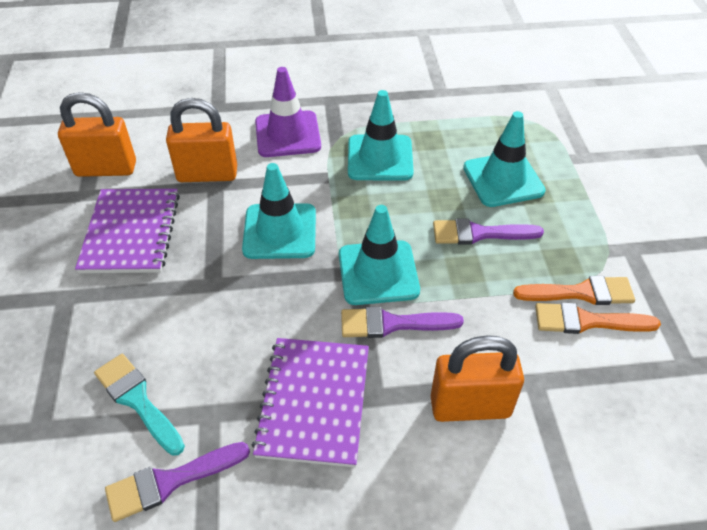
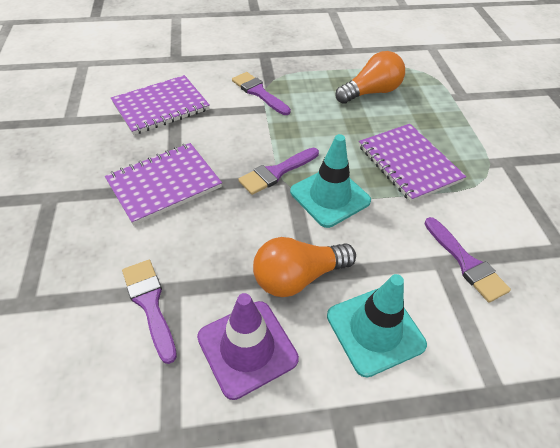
orange brush: [513,276,635,305] [535,303,661,334] = 2 -> none = 0
orange light bulb: none = 0 -> [253,237,356,297] [335,51,405,104] = 2
orange padlock: [58,92,136,177] [166,98,237,182] [431,335,524,422] = 3 -> none = 0
purple brush: [105,442,250,522] [341,307,464,338] [433,218,544,245] = 3 -> [122,260,177,364] [232,72,291,115] [238,148,319,195] [425,217,511,303] = 4
purple notebook: [75,189,180,273] [252,338,369,467] = 2 -> [105,143,222,225] [111,75,210,135] [359,124,467,202] = 3
turquoise brush: [94,354,185,456] = 1 -> none = 0
turquoise traffic cone: [242,163,316,259] [339,205,420,305] [348,90,414,181] [463,111,546,207] = 4 -> [290,134,371,228] [327,274,427,377] = 2

